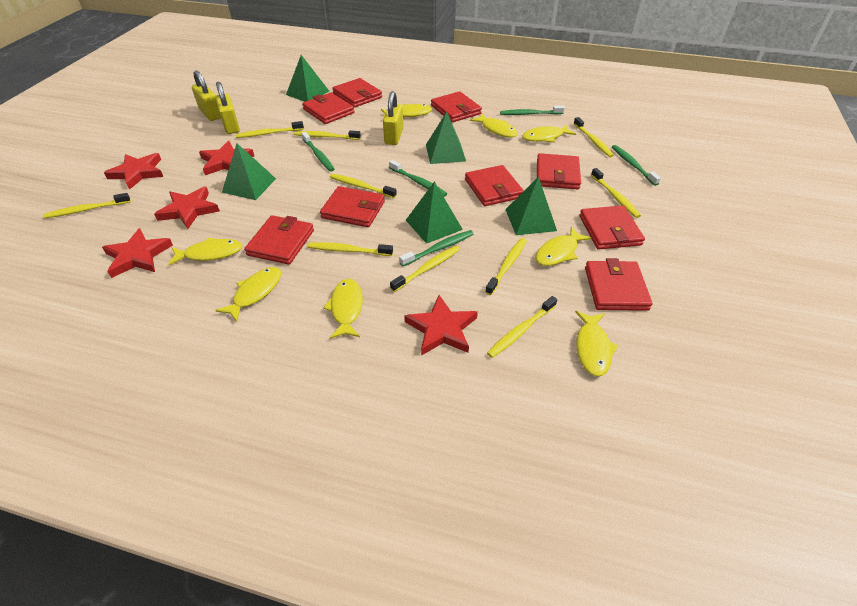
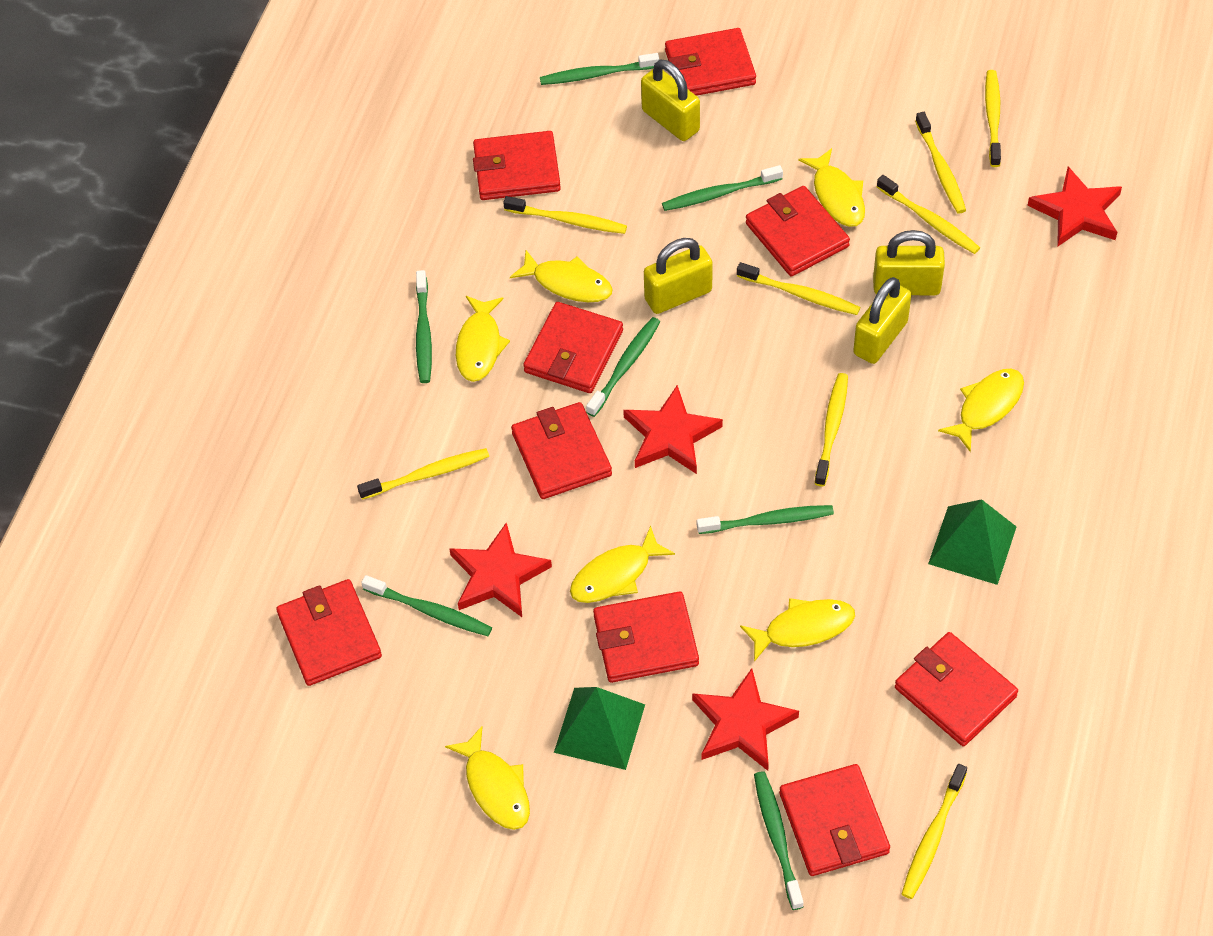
green pyramid: [222,143,276,200] [286,55,329,102] [406,181,463,244] [426,112,466,164] [505,176,557,235] = 5 -> [554,687,645,770] [928,499,1016,585] = 2
green toothbrush: [301,132,335,172] [389,160,447,197] [399,230,474,266] [500,106,565,115] [612,145,661,186] = 5 -> [361,575,492,636] [416,270,432,383] [540,53,659,85] [586,317,660,417] [662,165,783,211] [697,505,834,534] [754,771,804,910] = 7
red star: [102,228,173,278] [104,153,163,190] [154,186,220,229] [199,141,254,175] [404,295,478,356] = 5 -> [449,522,552,617] [623,385,723,474] [692,668,799,771] [1028,166,1122,247] = 4
yellow fish: [168,238,242,265] [215,267,281,322] [323,279,363,339] [381,104,432,118] [470,114,518,137] [522,124,576,142] [535,226,592,266] [575,311,619,377] = 8 -> [445,726,530,830] [456,296,510,382] [510,250,613,302] [570,526,675,603] [740,598,855,662] [798,148,865,227] [938,369,1024,452] = 7
yellow padlock: [192,70,221,121] [215,82,240,134] [383,91,403,145] = 3 -> [641,60,700,141] [644,238,713,314] [853,277,911,364] [873,230,945,295] = 4
yellow toothbrush: [43,193,131,219] [235,121,304,138] [294,131,361,140] [308,242,393,256] [330,174,397,198] [390,246,460,292] [485,238,527,295] [487,296,557,358] [573,117,614,158] [591,168,641,218] = 10 -> [357,448,489,500] [503,196,627,234] [737,262,860,315] [815,373,848,486] [877,175,980,254] [902,764,967,899] [915,112,966,214] [985,70,1001,167] = 8

